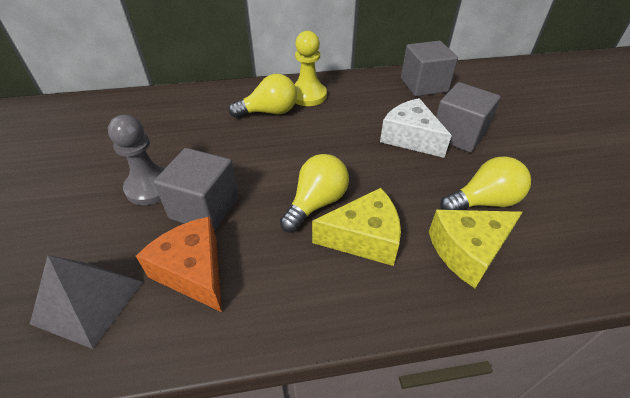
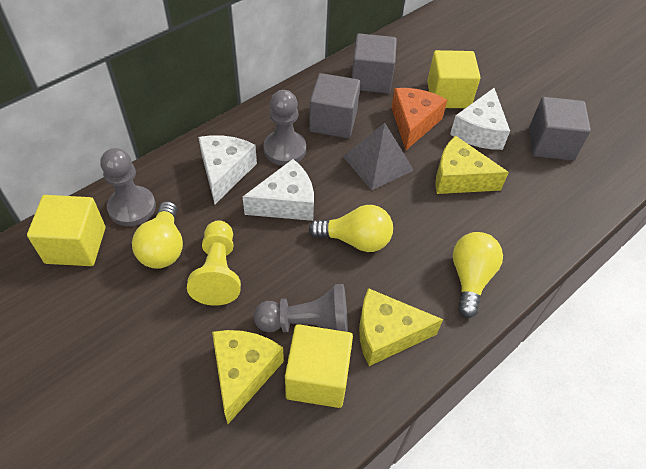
grey pawn: [108,115,165,205] = 1 -> [101,148,156,226] [254,284,348,332] [263,90,306,166] = 3
white cheese: [380,98,452,158] = 1 -> [198,135,257,204] [243,159,314,221] [450,88,510,150] = 3
yellow cheese: [312,188,401,266] [429,210,523,288] = 2 -> [212,330,284,424] [359,288,443,366] [435,136,509,194] = 3
yellow cube: none = 0 -> [27,195,106,266] [285,324,353,408] [427,50,481,108] = 3

